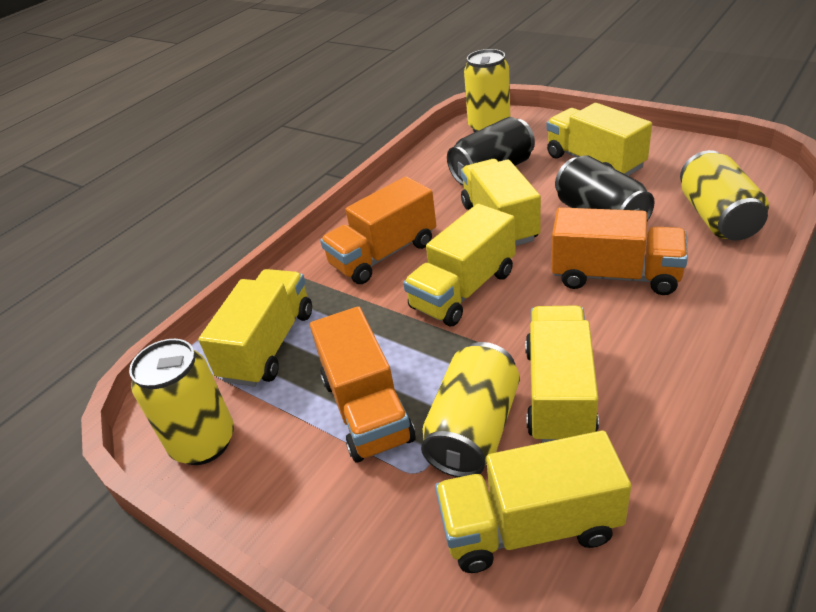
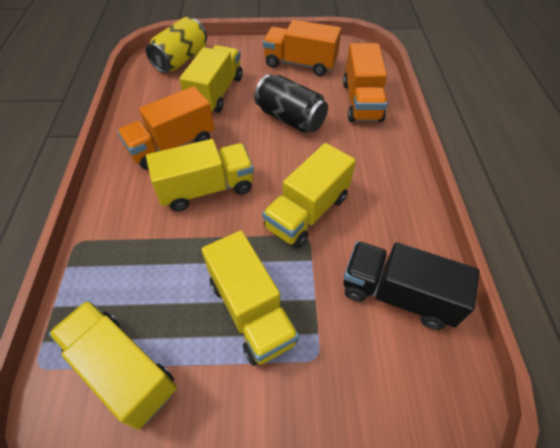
black can: [447,117,535,186] [555,155,654,221] = 2 -> [254,74,328,133] = 1
black truck: none = 0 -> [343,241,480,330] = 1
yellow can: [129,339,234,465] [421,342,520,477] [464,49,510,132] [680,150,769,241] = 4 -> [146,17,207,73] = 1
yellow truck: [198,269,312,387] [403,204,516,326] [435,430,631,573] [461,159,541,246] [525,306,599,443] [546,103,652,176] = 6 -> [49,300,177,430] [146,139,254,212] [179,45,243,113] [201,230,299,366] [262,143,356,248] = 5

